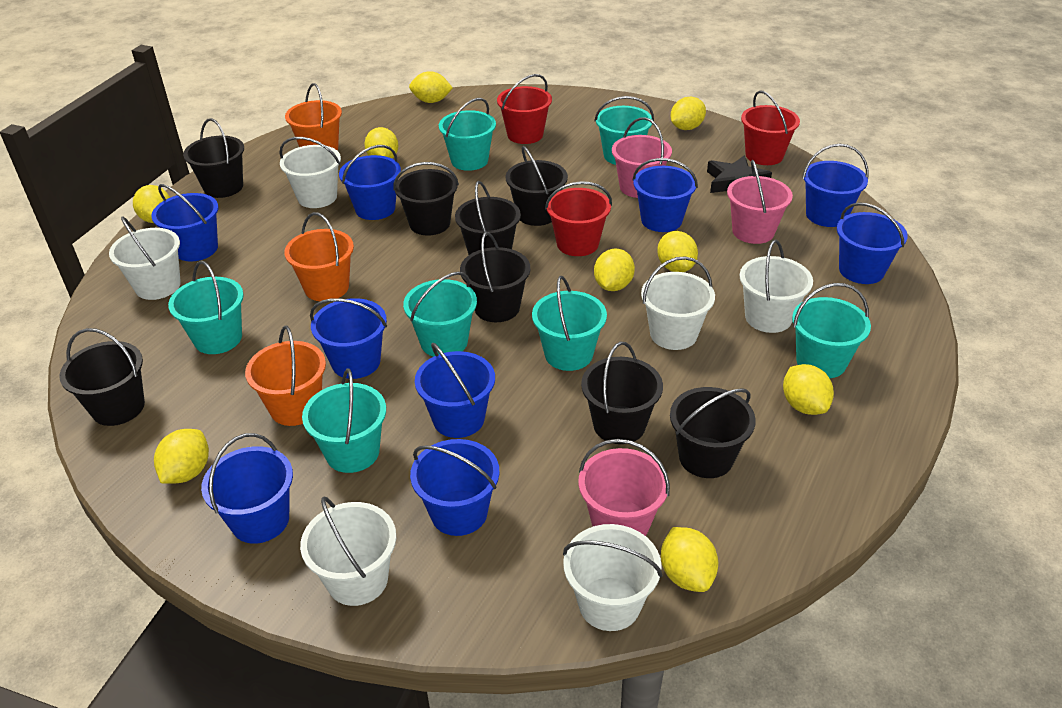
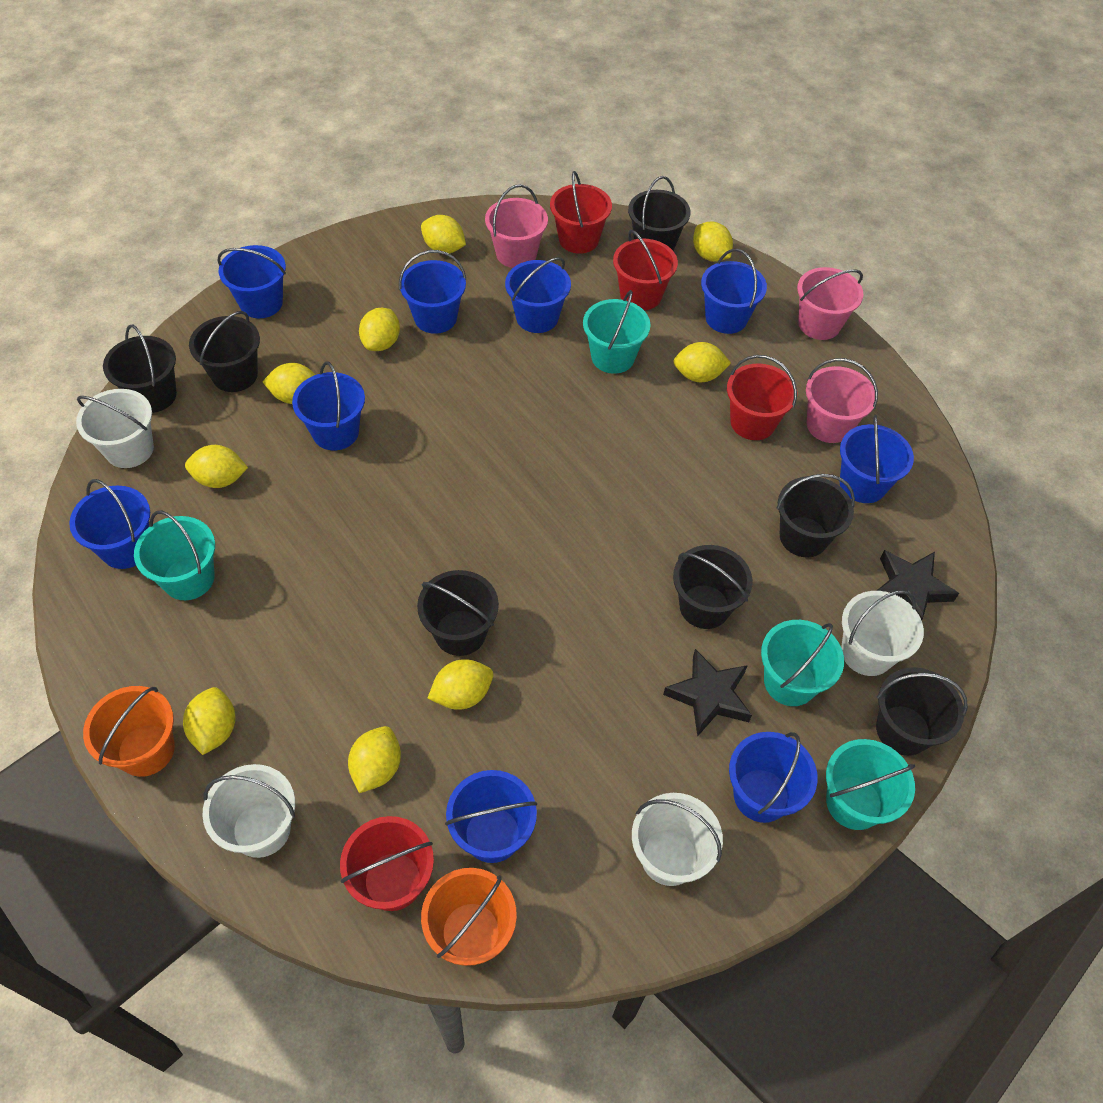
black bucket: [59,328,145,426] [183,118,244,198] [393,162,459,235] [455,181,521,255] [460,232,530,322] [506,146,568,226] [581,342,663,444] [670,387,756,478] = 8 -> [103,325,177,413] [189,311,260,392] [417,570,499,656] [628,176,690,251] [673,545,753,629] [777,474,855,557] [876,667,968,756] = 7
black star: [707,155,772,193] = 1 -> [663,649,752,737] [876,550,959,620] = 2
orange bucket: [245,326,326,426] [284,212,354,301] [285,83,342,151] = 3 -> [83,686,175,777] [421,868,517,966] = 2
red bucket: [497,74,552,144] [545,181,612,256] [741,91,800,165] = 3 -> [340,816,434,911] [550,171,612,254] [613,230,678,310] [727,355,797,440] = 4
turquoise bucket: [168,260,244,354] [302,368,386,473] [403,272,477,357] [439,98,496,171] [532,276,607,371] [594,96,654,165] [792,283,871,378] = 7 -> [134,511,215,600] [583,290,651,374] [761,620,844,706] [826,739,915,830] = 4
white bucket: [109,216,181,300] [280,137,341,208] [300,497,396,606] [563,524,663,631] [641,256,715,350] [739,239,813,333] = 6 -> [76,389,154,468] [202,764,295,858] [632,793,723,886] [841,590,924,676] = 4

